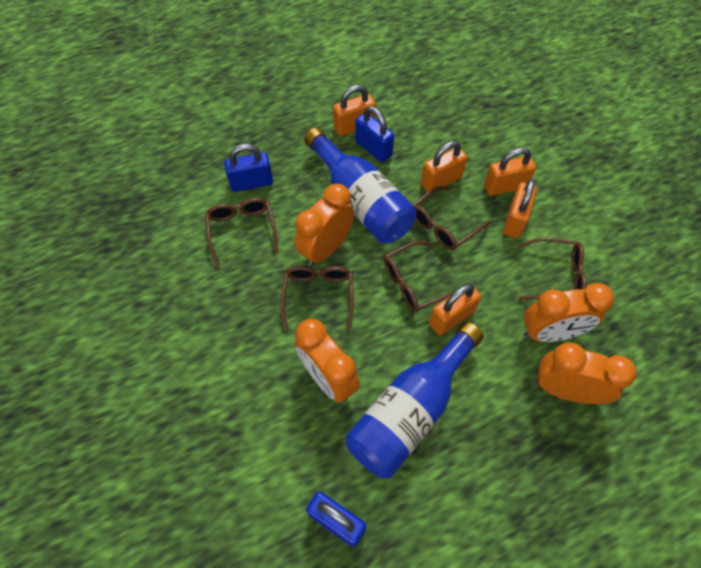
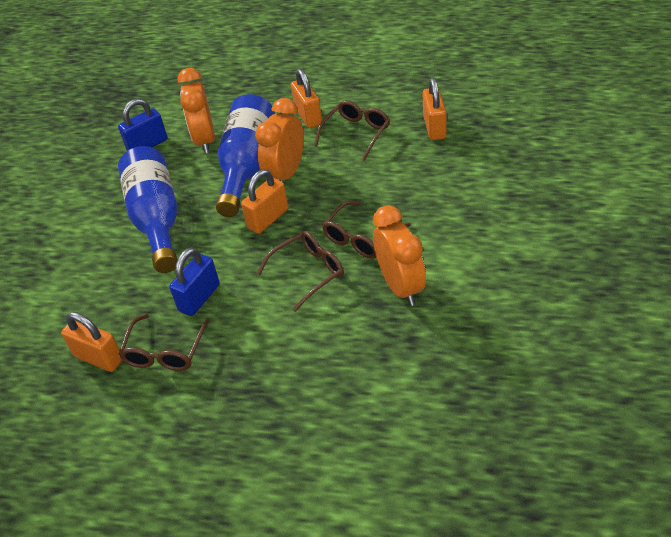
blue padlock: [224,144,273,192] [306,491,366,547] [355,106,394,163] = 3 -> [118,99,167,151] [169,248,220,316] = 2
brown glasses: [205,198,278,266] [280,266,354,331] [384,241,455,312] [413,186,490,250] [518,238,587,300] = 5 -> [119,314,210,371] [257,231,344,312] [314,101,390,161] [322,201,410,259] = 4
orange clock: [294,184,354,266] [295,319,360,403] [524,283,614,342] [536,342,636,404] = 4 -> [178,68,215,154] [255,98,304,181] [373,205,426,306] = 3
orange padlock: [333,85,376,136] [421,141,467,192] [429,284,481,336] [484,147,536,196] [503,179,537,238] = 5 -> [61,312,122,372] [241,169,288,234] [291,69,322,128] [422,78,447,140] = 4

